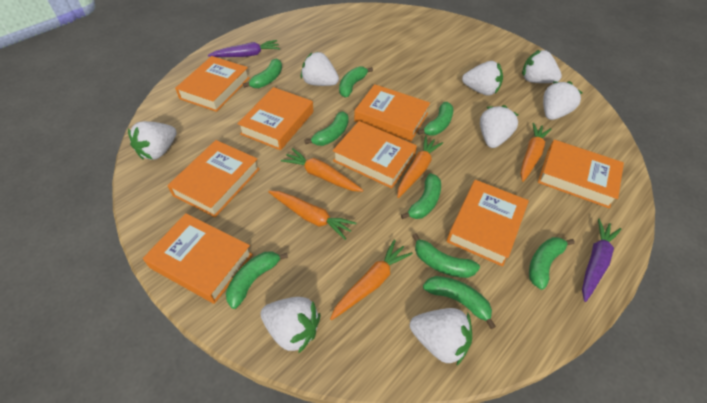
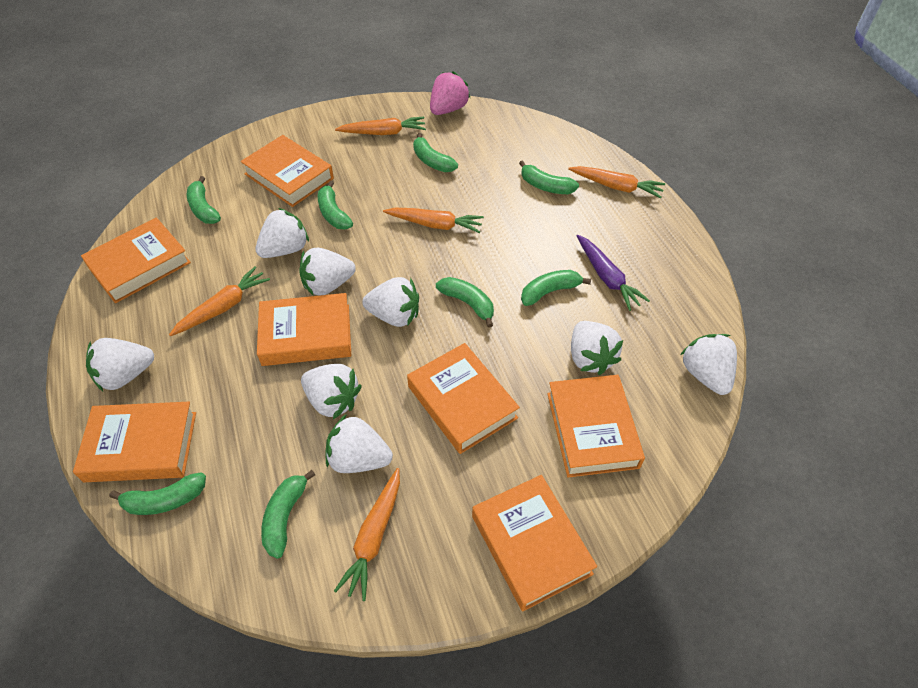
green banana: [226,251,288,309] [243,59,282,88] [305,111,349,146] [339,66,373,97] [401,173,441,219] [412,233,480,278] [417,102,453,135] [423,276,496,329] [529,237,575,290] = 9 -> [109,472,206,515] [187,176,221,224] [261,470,315,559] [318,181,353,229] [413,133,458,172] [436,277,494,328] [519,160,579,194] [521,270,591,306] = 8
orange book: [143,213,253,304] [167,140,260,217] [175,56,250,112] [237,87,314,150] [333,121,417,188] [354,84,430,141] [447,180,529,267] [538,140,624,208] = 8 -> [73,402,196,482] [81,218,191,303] [241,135,334,207] [257,293,351,366] [407,343,520,454] [472,475,597,611] [547,375,645,477] = 7
pink strawberry: none = 0 -> [430,71,470,115] = 1
purple carrot: [208,40,280,57] [582,219,622,302] = 2 -> [577,235,650,311] = 1

